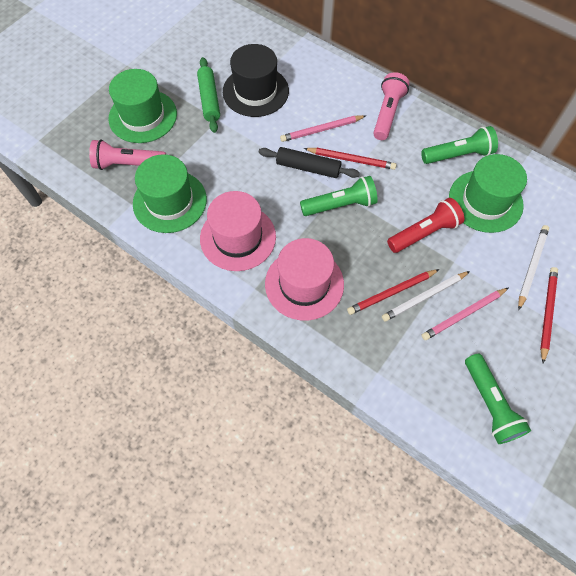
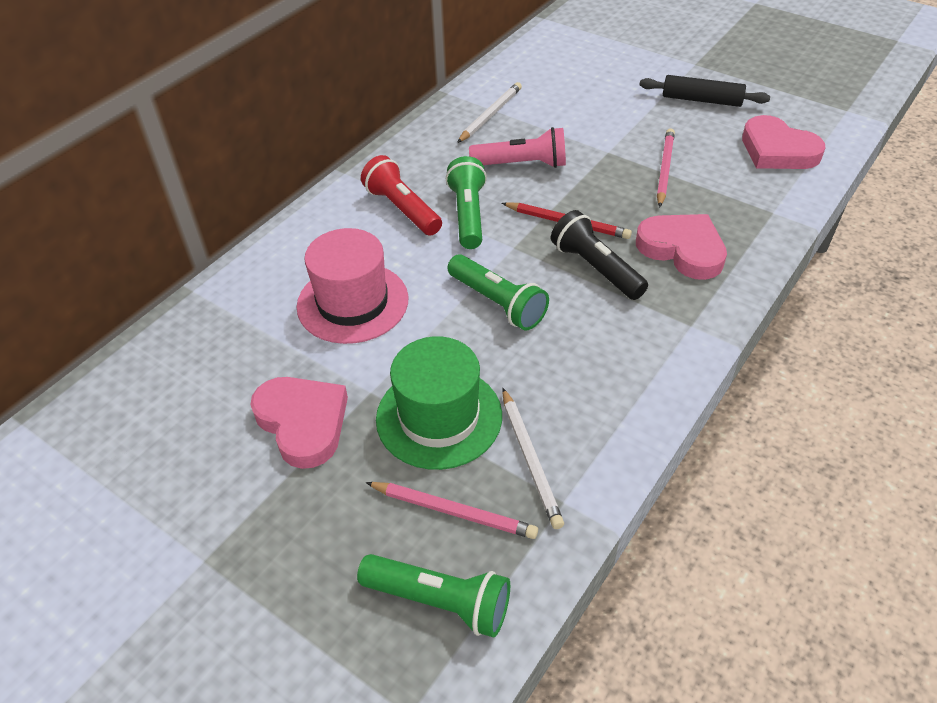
black flashlight: none = 0 -> [551,210,648,300] = 1
black hat: [223,44,289,117] = 1 -> none = 0
green hat: [109,69,177,143] [133,154,207,233] [449,154,527,233] = 3 -> [376,336,502,470] = 1
green rolling pin: [197,57,220,133] = 1 -> none = 0
pink flashlight: [89,139,166,170] [373,72,409,140] = 2 -> [469,127,566,168] = 1
pink hat: [200,191,276,271] [265,238,344,321] = 2 -> [297,228,408,344] = 1
pink heart: none = 0 -> [250,377,348,469] [636,214,727,280] [742,115,826,169] = 3
red pencil: [304,148,396,170] [347,269,439,315] [540,267,558,364] = 3 -> [502,202,632,239] = 1

